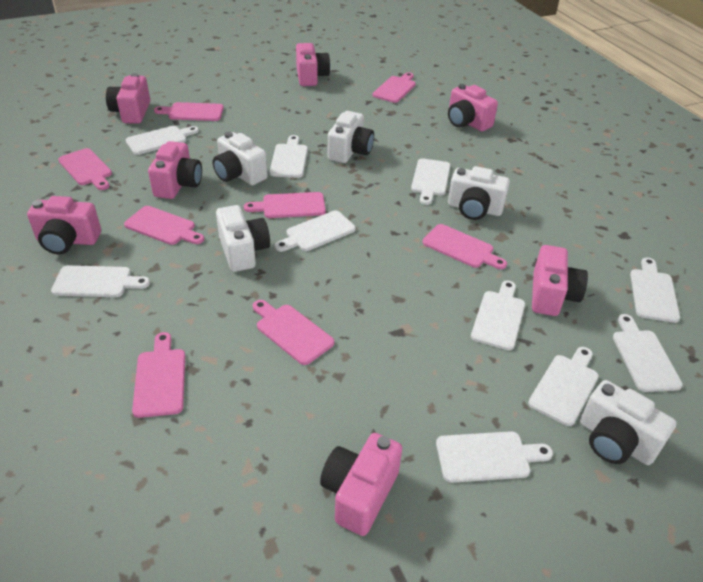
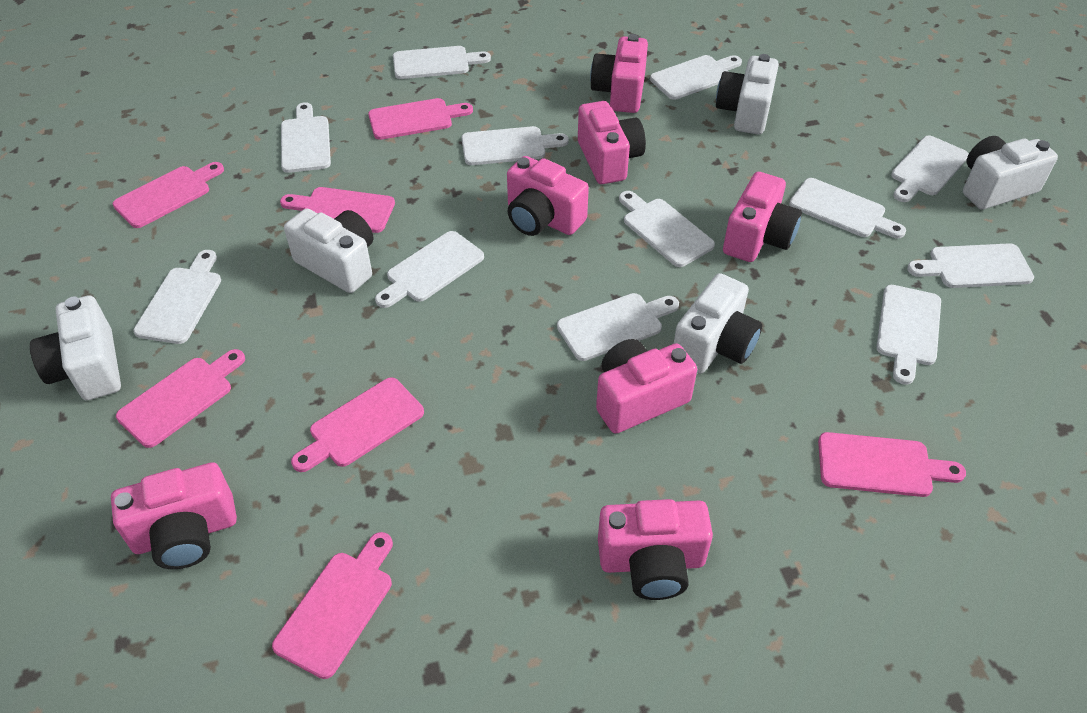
pink cutting board: [58,148,112,190] [124,206,204,245] [132,332,185,418] [154,102,224,121] [244,192,326,218] [253,300,335,365] [372,72,416,103] [422,224,507,269] = 8 -> [113,162,224,228] [116,349,245,448] [272,532,393,679] [280,187,395,233] [291,377,424,472] [368,98,473,140] [818,432,966,497] = 7
white cutting board: [51,265,150,297] [125,126,199,155] [269,135,308,178] [275,210,356,252] [411,158,451,205] [436,431,553,483] [471,280,525,350] [528,347,599,426] [613,314,683,392] [630,257,680,323] = 10 -> [134,250,221,344] [281,102,331,173] [375,231,484,308] [393,46,491,79] [461,126,569,165] [557,293,679,361] [619,191,715,267] [650,55,742,100] [789,178,906,238] [876,285,941,385] [891,136,969,202] [907,243,1034,288] = 12

